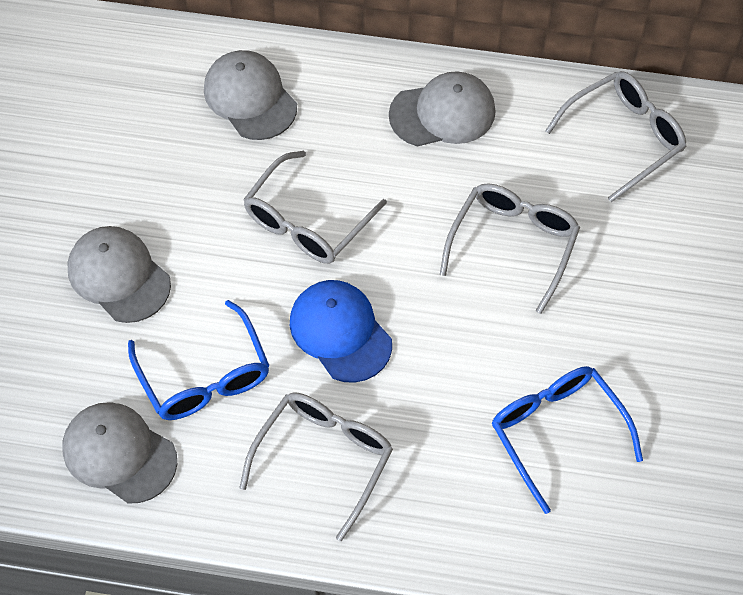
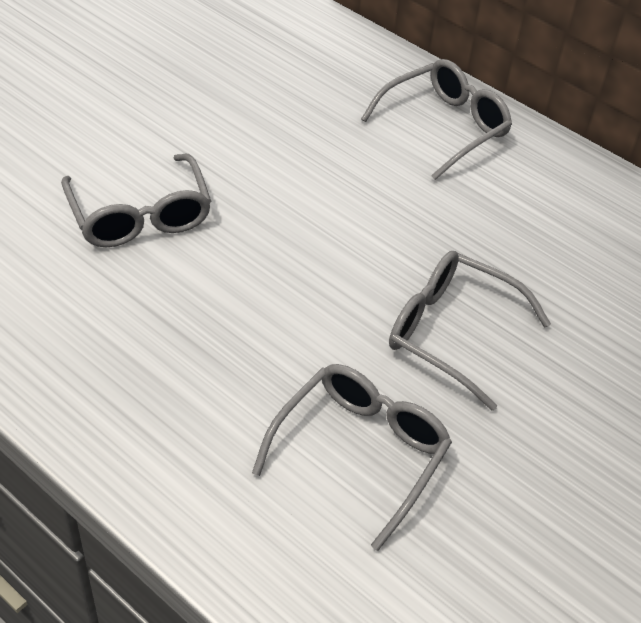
blue cap: [290,280,392,383] = 1 -> none = 0
blue glasses: [128,300,269,420] [492,366,643,514] = 2 -> none = 0
grey cap: [62,402,177,504] [67,226,171,323] [204,50,297,140] [389,71,496,147] = 4 -> none = 0

